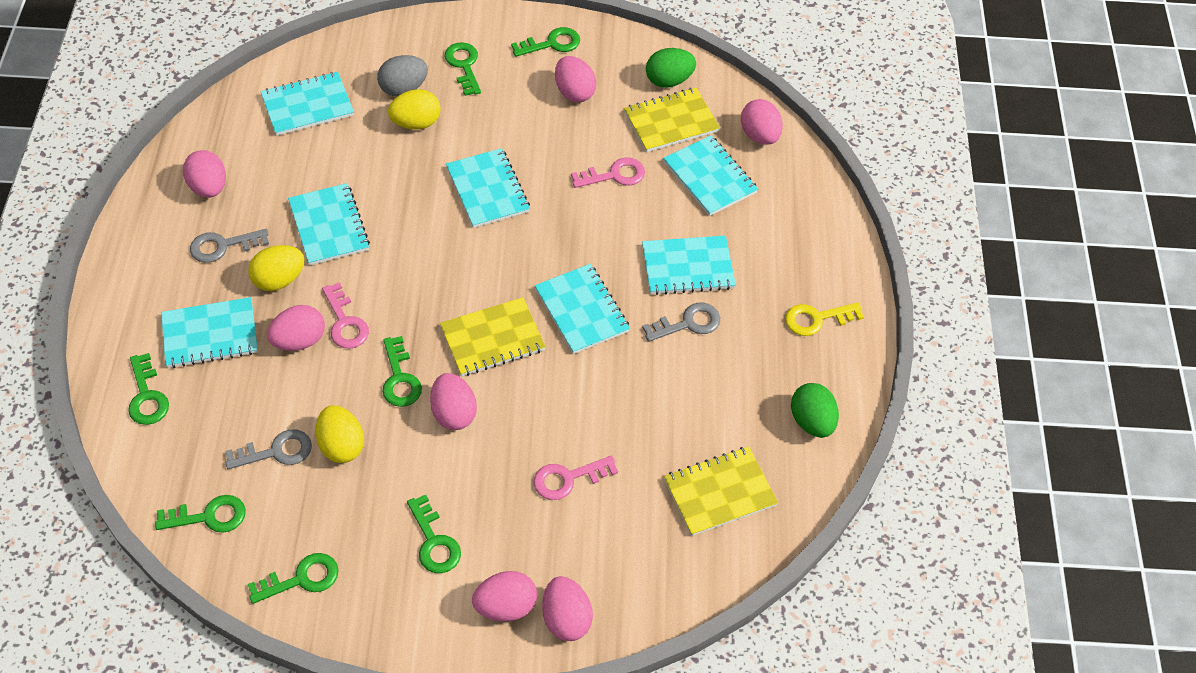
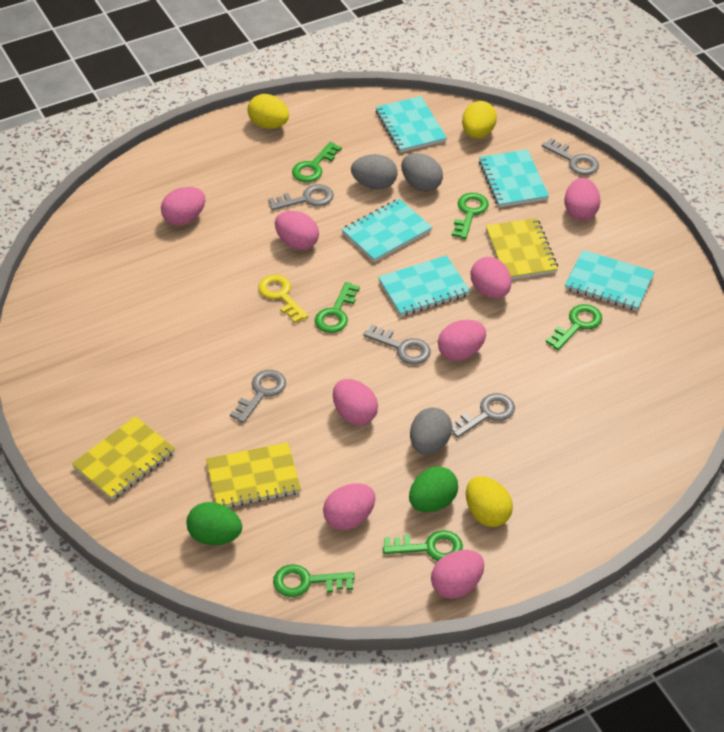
green key: [128,353,169,425] [155,495,246,533] [248,553,339,604] [382,336,422,407] [407,494,461,573] [445,42,481,96] [511,27,580,57] = 7 -> [273,564,355,597] [292,142,342,182] [315,282,360,333] [383,530,463,561] [452,193,489,239] [546,304,602,350] = 6
grey egg: [377,55,428,96] = 1 -> [351,154,397,190] [401,153,443,192] [410,407,452,454] = 3
grey key: [190,229,269,263] [225,429,312,469] [642,302,720,342] = 3 -> [230,370,286,423] [268,184,334,211] [363,324,431,364] [452,393,515,438] [542,138,599,175] = 5
pink egg: [183,150,226,198] [267,305,325,351] [430,373,477,430] [472,571,537,621] [542,576,593,641] [555,56,596,102] [741,99,783,145] = 7 -> [161,187,205,226] [275,211,319,250] [323,483,376,530] [333,379,378,425] [431,550,484,599] [438,320,486,361] [471,257,511,298] [565,178,600,221] = 8
pink key: [322,282,369,348] [533,455,618,500] [571,157,645,188] = 3 -> none = 0
turquoise notebook: [161,297,258,368] [261,72,354,136] [288,183,370,265] [446,148,530,228] [535,264,630,354] [642,235,736,295] [663,135,758,216] = 7 -> [342,199,432,262] [375,96,447,153] [378,255,470,316] [479,149,549,207] [565,250,655,311] = 5

